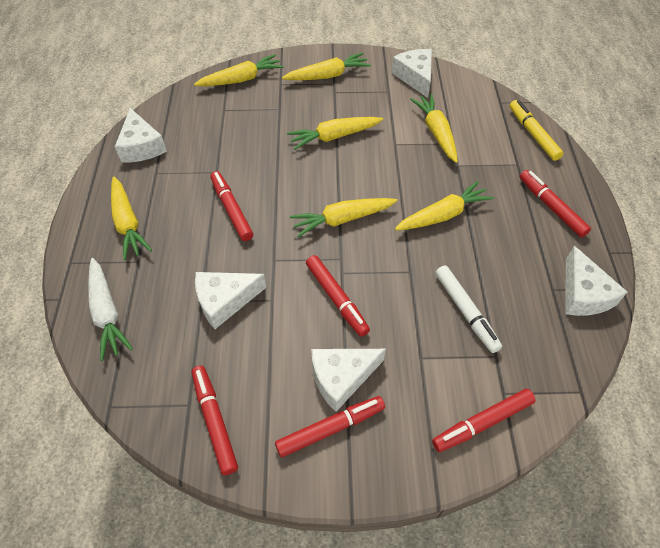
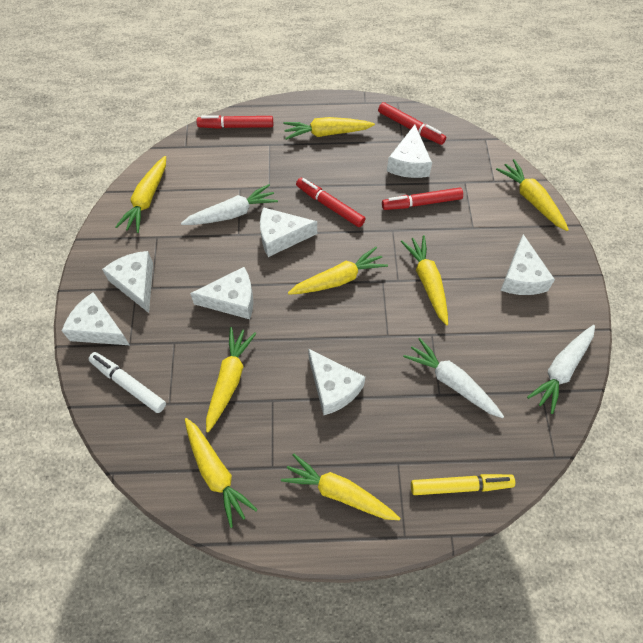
red marker: [192,366,238,475] [210,171,253,241] [275,396,385,457] [306,255,370,337] [432,389,536,452] [519,170,591,237] = 6 -> [196,115,273,129] [296,178,365,227] [378,102,446,145] [382,188,463,210] = 4
white carrot: [88,258,133,361] = 1 -> [181,184,278,225] [403,338,504,418] [527,325,595,414] = 3
white cheese: [115,108,167,162] [195,272,266,329] [311,349,386,412] [392,49,432,98] [566,246,627,316] = 5 -> [62,292,130,345] [102,251,153,313] [190,267,253,319] [260,207,317,257] [308,348,365,416] [387,125,432,178] [500,234,555,295] = 7
yellow carrot: [111,177,152,260] [194,54,284,86] [282,52,371,80] [287,117,383,150] [290,198,397,237] [395,181,494,230] [410,94,458,163] = 7 -> [116,156,166,233] [185,418,258,528] [206,327,257,433] [281,454,400,520] [283,117,375,140] [288,247,388,295] [401,235,448,325] [496,159,569,231] = 8

